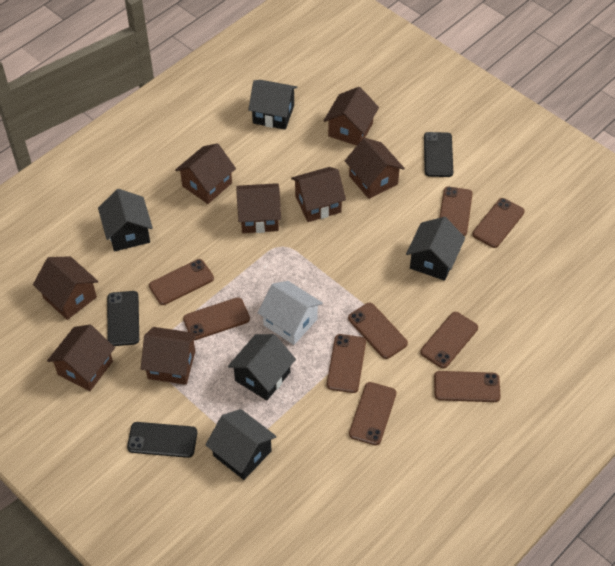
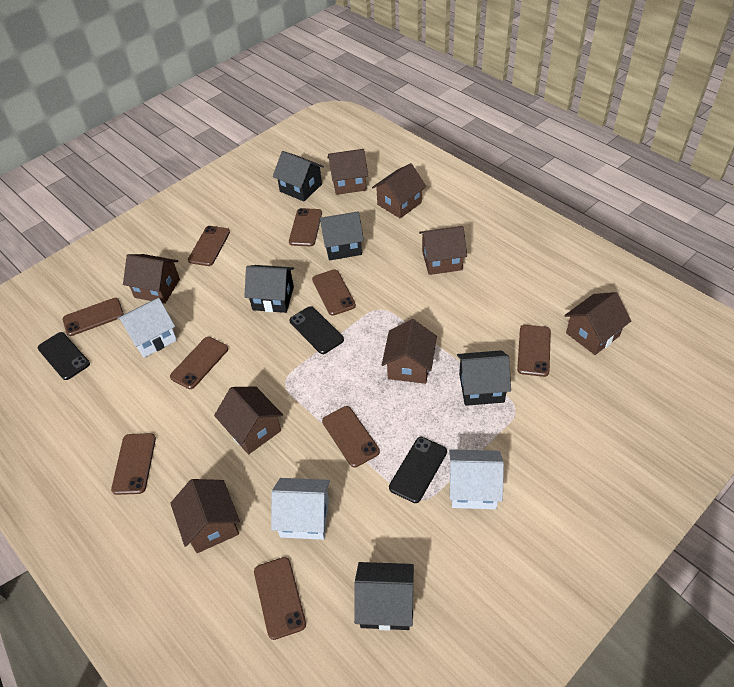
white house: [258,281,323,345] = 1 -> [117,298,177,358] [271,478,330,540] [449,449,504,509] = 3

